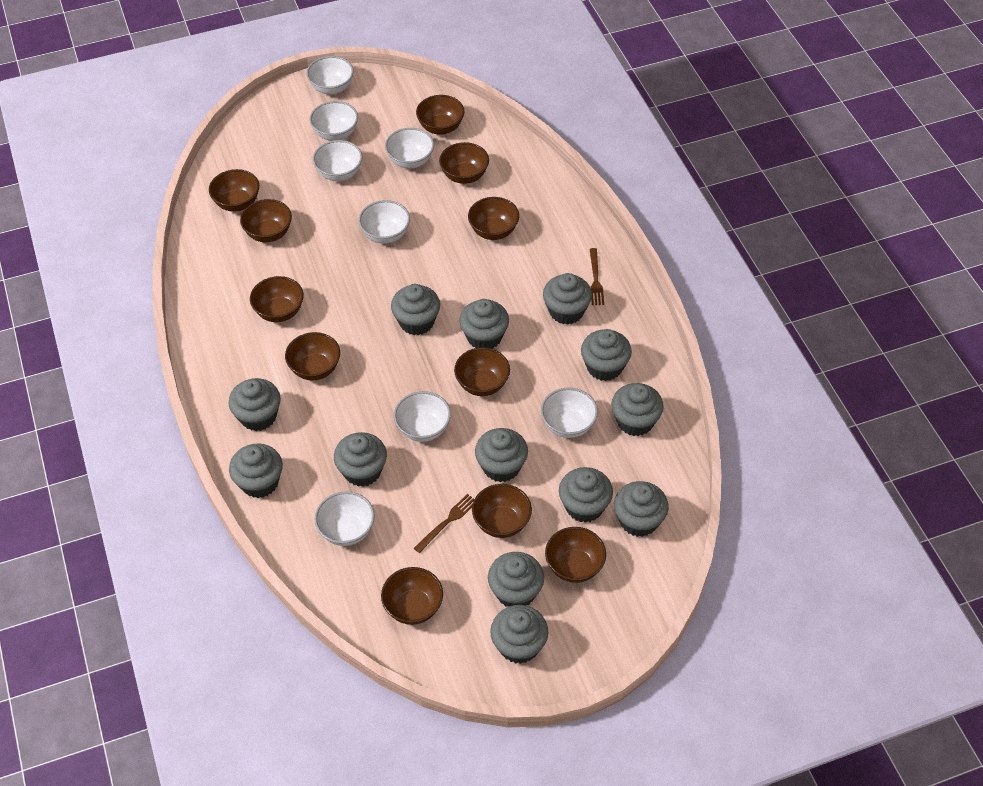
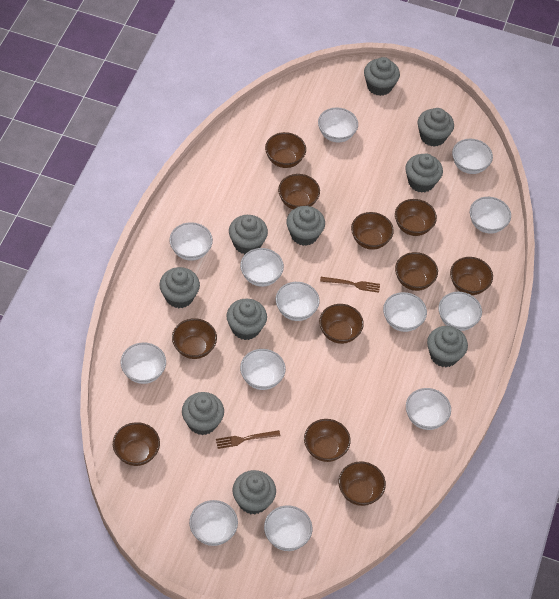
grey cupcake: [229,378,281,431] [229,444,283,498] [334,432,387,487] [391,284,440,335] [459,299,509,349] [475,428,528,482] [488,552,544,607] [490,605,548,664] [543,273,592,325] [559,467,613,523] [581,329,632,381] [611,383,664,436] [614,481,669,537] = 13 -> [159,267,200,308] [182,392,224,435] [226,299,267,340] [229,215,268,254] [232,470,276,515] [286,206,325,246] [364,57,400,96] [405,153,443,193] [418,108,454,147] [427,326,468,367] = 10
white bowl: [306,56,354,95] [310,101,358,141] [313,140,362,181] [314,491,375,546] [359,200,410,244] [385,128,434,168] [394,391,451,442] [541,388,598,438] = 8 -> [120,342,166,384] [169,222,213,261] [189,500,238,546] [240,248,284,287] [240,349,286,390] [264,505,312,551] [276,282,320,321] [318,107,358,143] [383,292,427,332] [406,388,451,430] [438,292,482,331] [452,139,493,174] [470,197,511,234] = 13

